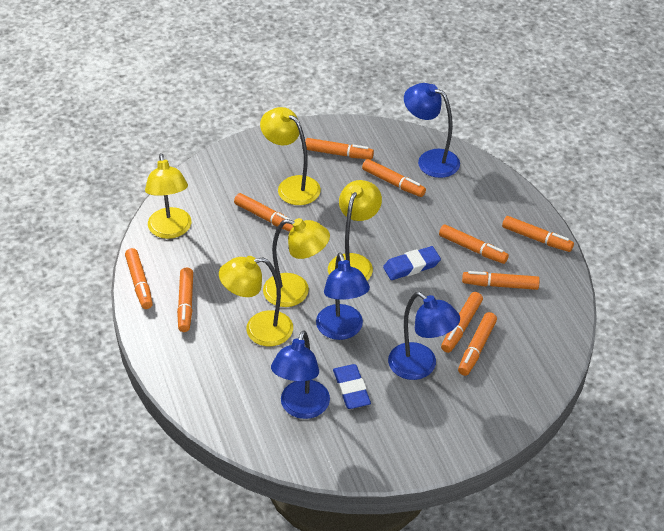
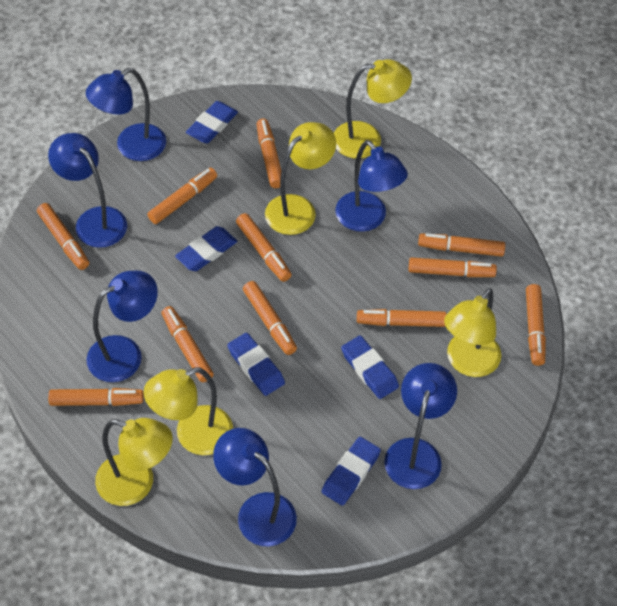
blue eraser: [333,364,371,409] [383,246,441,280] = 2 -> [175,226,237,271] [186,101,238,143] [227,333,285,396] [321,437,381,506] [341,335,399,399] = 5
blue lamp: [271,330,330,419] [316,253,370,340] [388,292,460,380] [404,83,460,178] = 4 -> [48,133,127,248] [86,68,166,161] [86,271,158,382] [213,428,297,547] [335,140,408,232] [384,363,457,489] = 6
orange marker: [125,248,153,309] [177,268,193,332] [234,193,293,232] [305,138,374,159] [362,159,426,197] [439,224,509,264] [441,292,483,353] [458,312,497,376] [462,271,540,290] [502,216,574,252] = 10 -> [37,203,89,270] [48,388,144,406] [147,168,217,224] [161,306,214,382] [236,213,292,282] [243,281,297,355] [256,119,281,188] [357,309,447,327] [409,257,497,277] [418,233,505,257] [526,284,546,366] = 11

